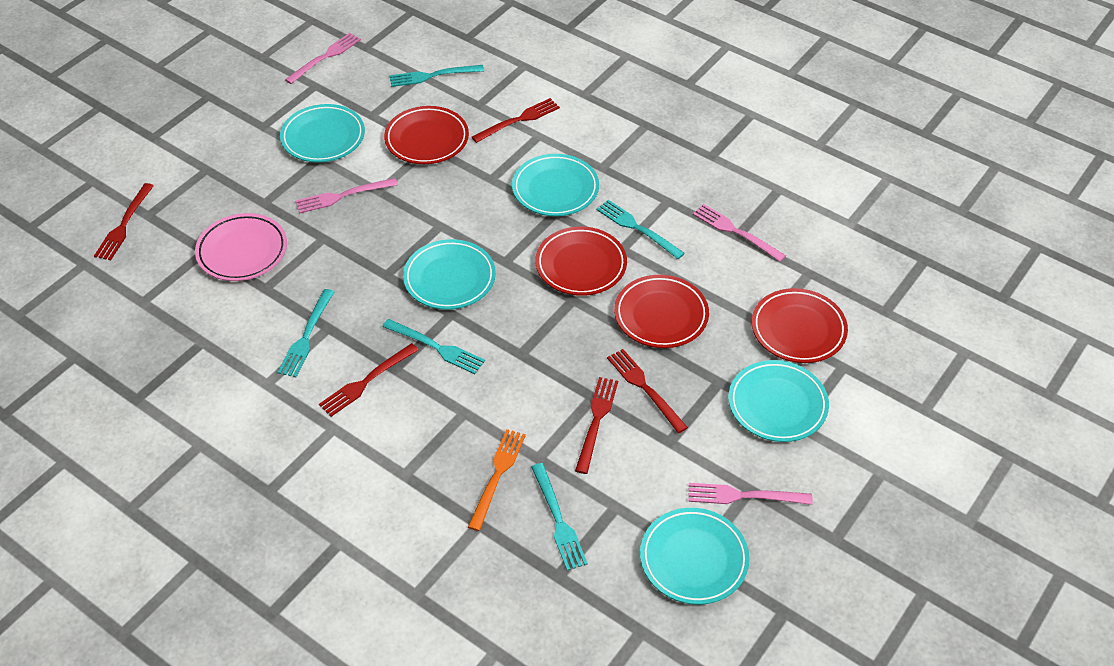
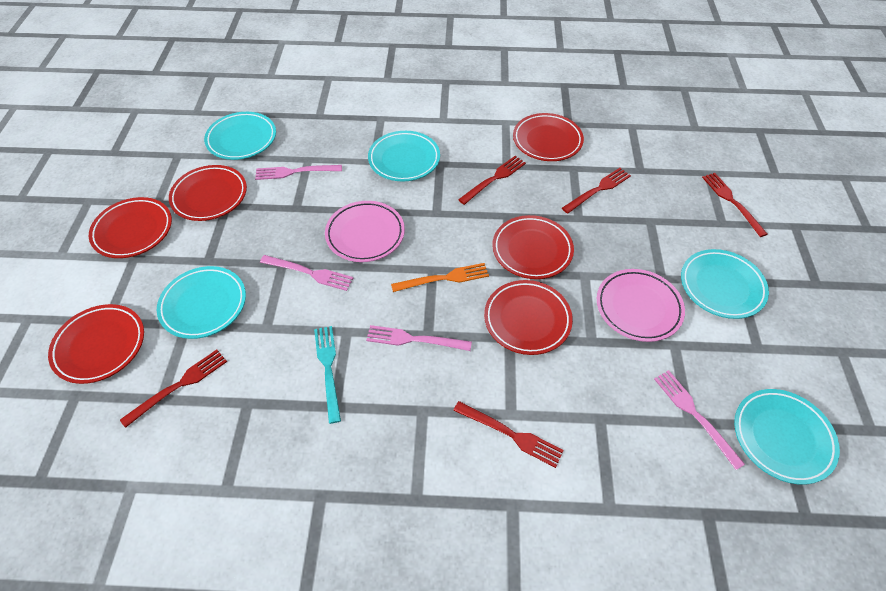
pink plate: [195,213,287,281] = 1 -> [325,201,405,262] [597,269,685,342] = 2
red plate: [384,106,469,164] [535,227,627,296] [614,275,709,348] [752,288,848,363] = 4 -> [48,304,144,384] [89,197,172,258] [169,165,247,221] [484,280,573,355] [492,215,574,279] [513,113,584,161] = 6
turquoise fork: [278,289,334,377] [382,319,485,374] [389,65,484,87] [531,463,588,571] [596,200,685,259] = 5 -> [314,326,341,424] = 1

